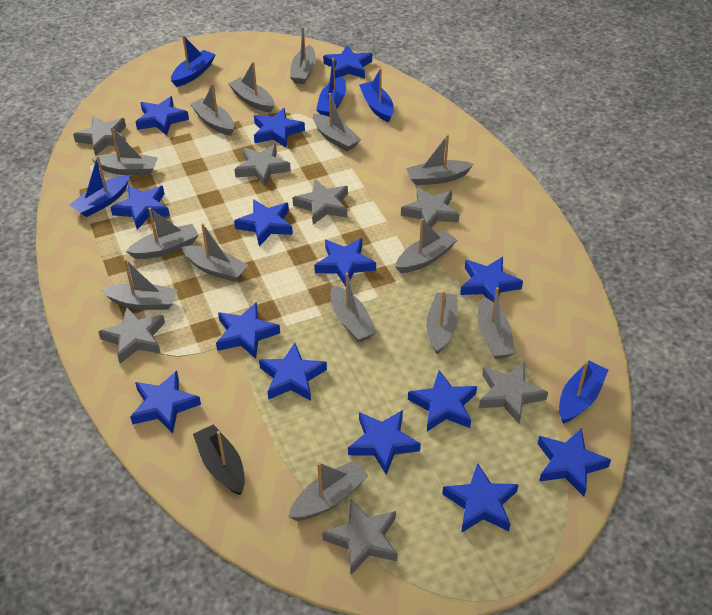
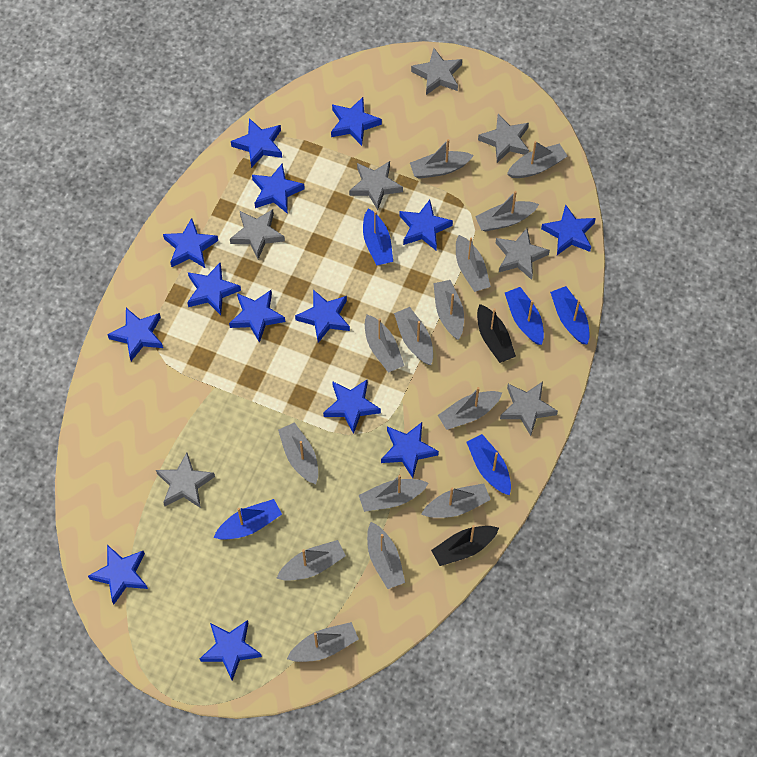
black boat: [193,424,245,495] = 1 -> [431,525,499,566] [477,304,516,363] = 2

